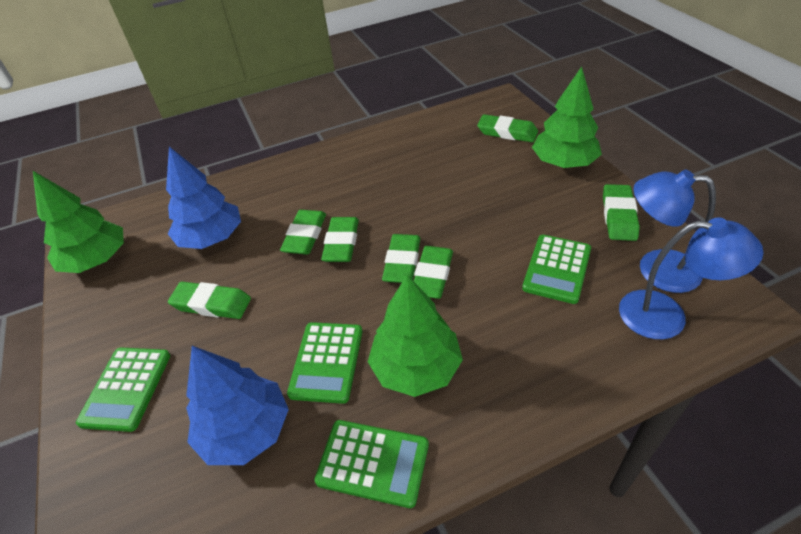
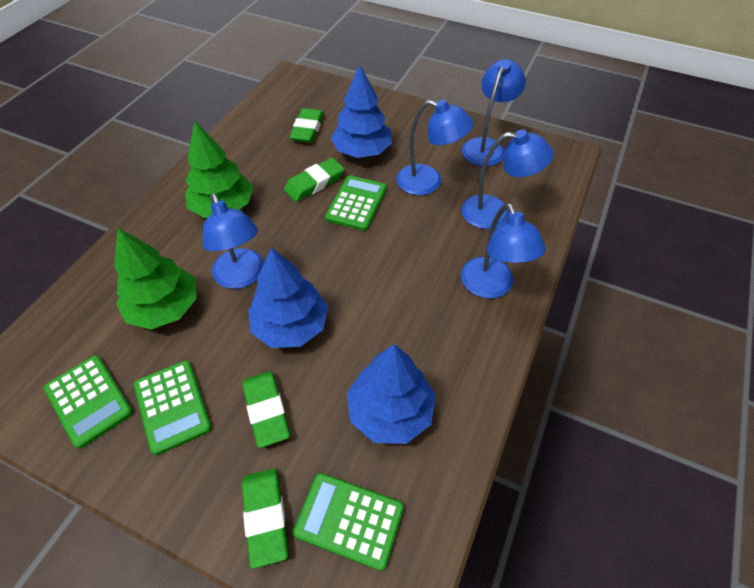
blue lamp: [619,218,763,339] [634,170,716,293] = 2 -> [203,193,264,289] [396,100,474,195] [461,130,553,229] [461,203,546,298] [462,59,526,166] = 5
blue tree: [166,147,241,249] [186,346,289,465] = 2 -> [248,247,328,348] [331,65,392,158] [347,344,436,444] = 3
green eraser: [168,282,251,319] [280,210,326,255] [321,217,359,262] [382,234,421,283] [414,246,453,299] [477,114,538,142] [603,184,640,241] = 7 -> [242,371,290,448] [242,468,288,569] [284,158,344,202] [289,108,324,143] = 4
green tree: [33,171,124,273] [368,275,463,397] [532,67,602,168] = 3 -> [114,228,197,329] [185,122,253,218] = 2

